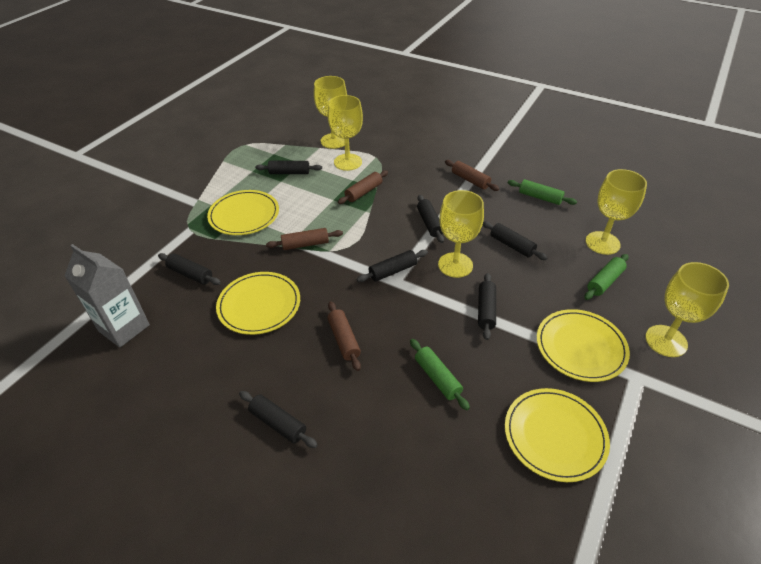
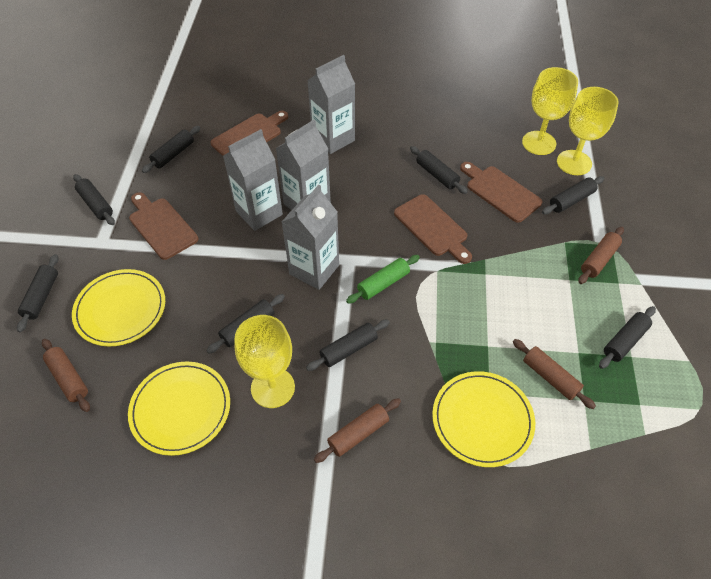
black rolling pin: [158,253,221,285] [239,391,318,448] [255,161,322,174] [357,250,428,282] [417,195,444,243] [478,273,496,340] [483,221,548,260] = 7 -> [17,254,58,332] [73,174,115,225] [142,126,201,173] [207,294,285,354] [306,320,390,371] [410,146,468,194] [542,176,604,214] [599,306,656,369] = 8
brown cutting board: none = 0 -> [129,192,198,260] [211,111,288,156] [394,194,472,264] [460,162,542,223] = 4
green rolling pin: [410,339,470,410] [508,179,577,205] [584,254,629,300] = 3 -> [346,255,420,304] = 1
grey carton: [65,244,150,348] = 1 -> [223,129,283,231] [276,120,331,210] [282,185,339,290] [307,55,355,154] = 4
yellow goblet: [314,76,347,149] [328,95,363,171] [438,190,484,278] [586,169,647,255] [645,262,729,357] = 5 -> [234,315,295,408] [522,67,578,155] [557,87,619,175] = 3
yellow plate: [207,190,279,235] [216,272,300,335] [505,388,610,482] [537,309,630,382] = 4 -> [72,269,165,347] [128,362,230,456] [432,371,535,467] = 3

